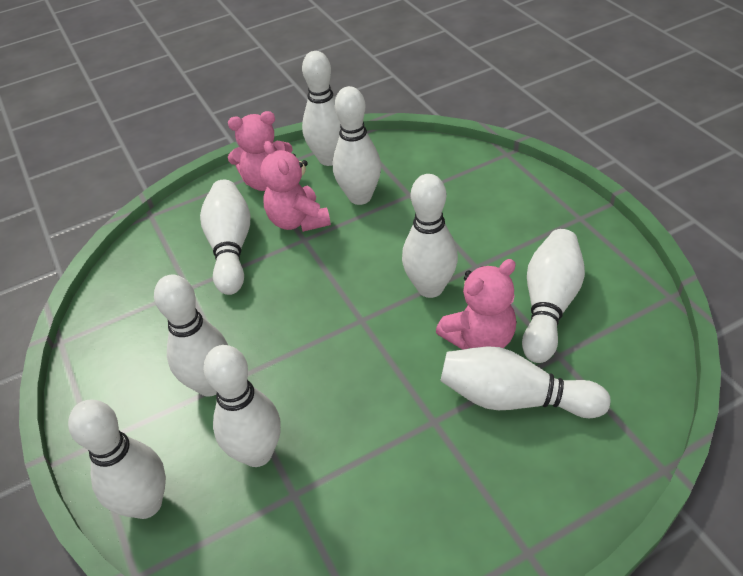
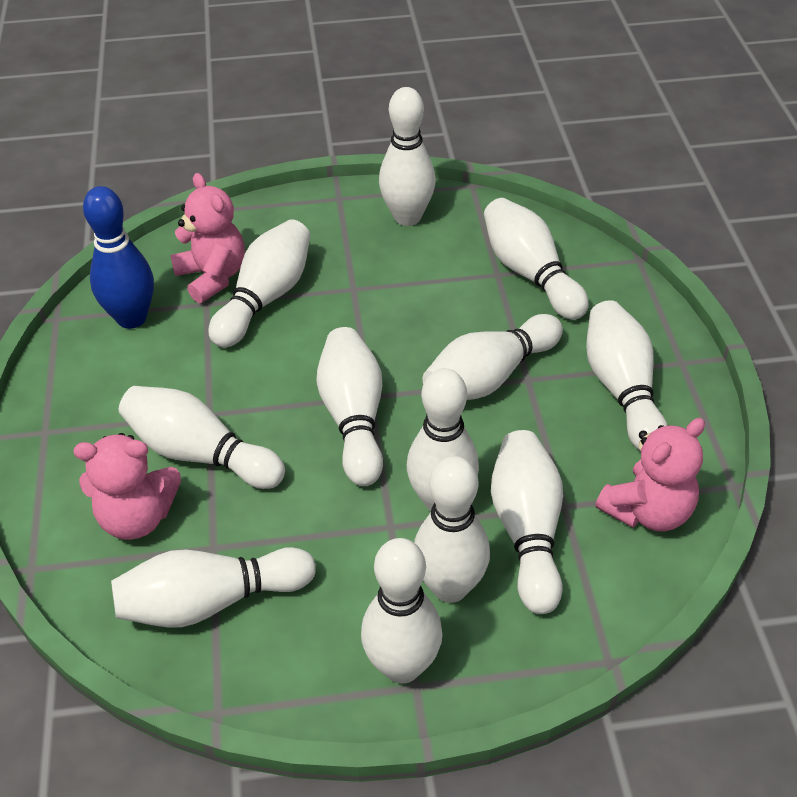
blue bowling pin: none = 0 -> [83,186,154,329] = 1
white bowling pin: [68,400,166,519] [154,274,228,396] [200,180,251,295] [203,345,281,467] [302,51,341,166] [333,86,381,205] [402,174,458,298] [441,346,611,418] [522,229,585,363] = 9 -> [111,547,316,627] [119,386,285,489] [208,219,310,348] [316,327,383,486] [361,538,442,684] [379,87,436,226] [407,368,479,512] [414,456,490,603] [423,314,563,400] [484,198,589,320] [491,430,563,614] [586,300,668,451] = 12

